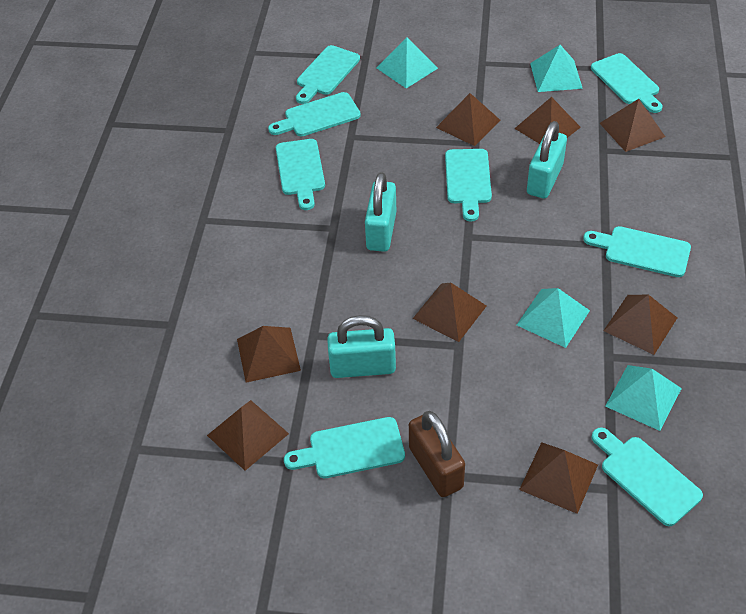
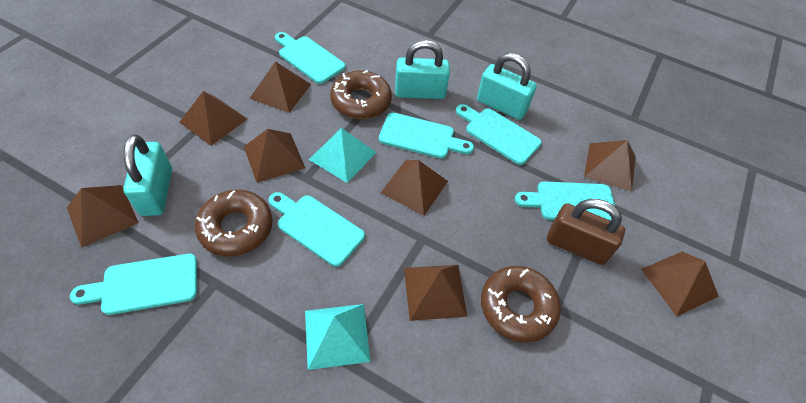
brown donut: none = 0 -> [195,190,273,257] [330,70,392,119] [481,266,561,343] = 3
turquoise cutting board: [268,92,361,136] [276,139,325,210] [284,417,405,478] [296,45,360,104] [445,149,492,221] [583,226,691,277] [591,53,662,113] [591,427,703,526] = 8 -> [70,254,197,315] [269,192,365,267] [275,32,346,84] [379,112,474,159] [456,104,542,165] [515,181,615,221] = 6
turquoise pyramid: [377,37,438,88] [517,288,590,348] [530,45,583,92] [605,365,682,431] = 4 -> [305,304,370,370] [309,128,377,183] = 2

